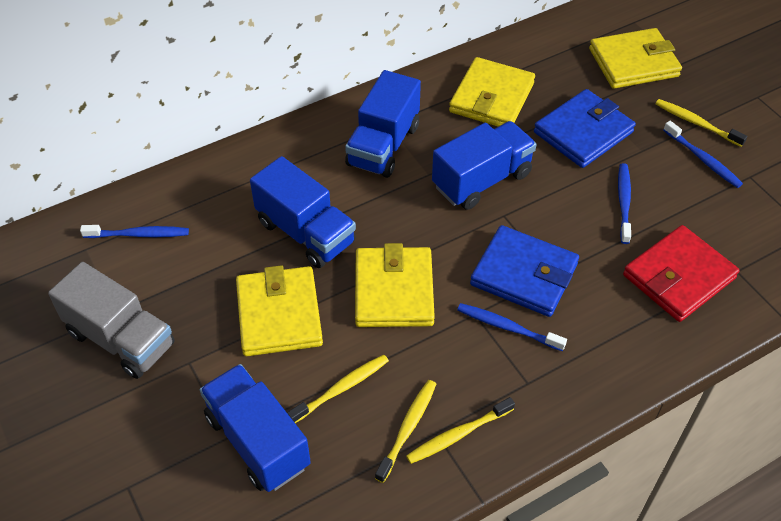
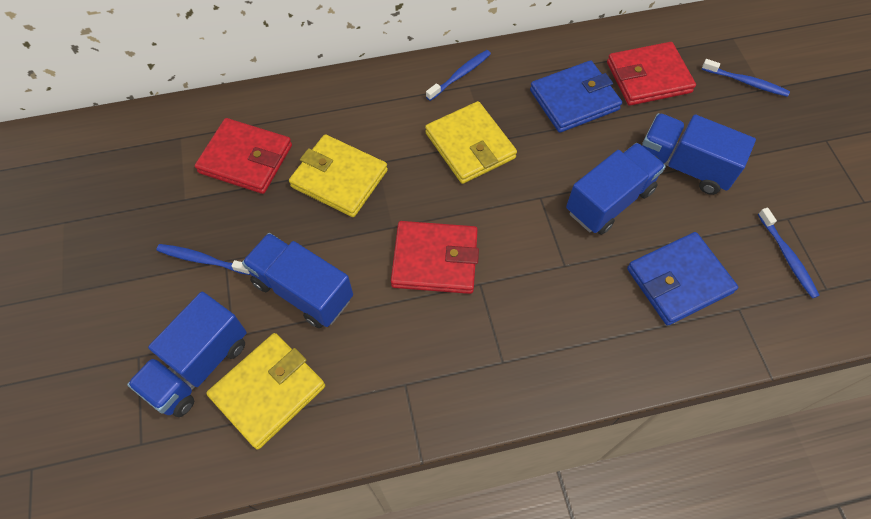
grey truck: [48,262,175,379] = 1 -> none = 0
red wallet: [623,225,739,322] = 1 -> [195,118,292,194] [391,221,479,294] [607,42,696,106] = 3
yellow toothbrush: [287,355,389,423] [375,380,436,483] [406,397,515,464] [655,99,747,147] = 4 -> none = 0
yellow wallet: [236,265,323,356] [355,243,435,327] [449,57,535,127] [589,28,682,89] = 4 -> [206,333,325,450] [289,134,388,217] [425,101,517,184] = 3

